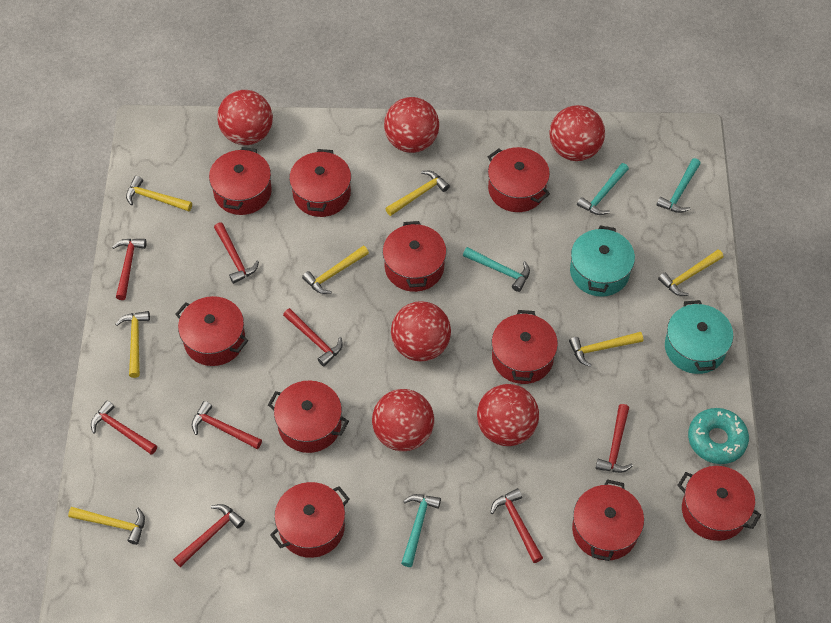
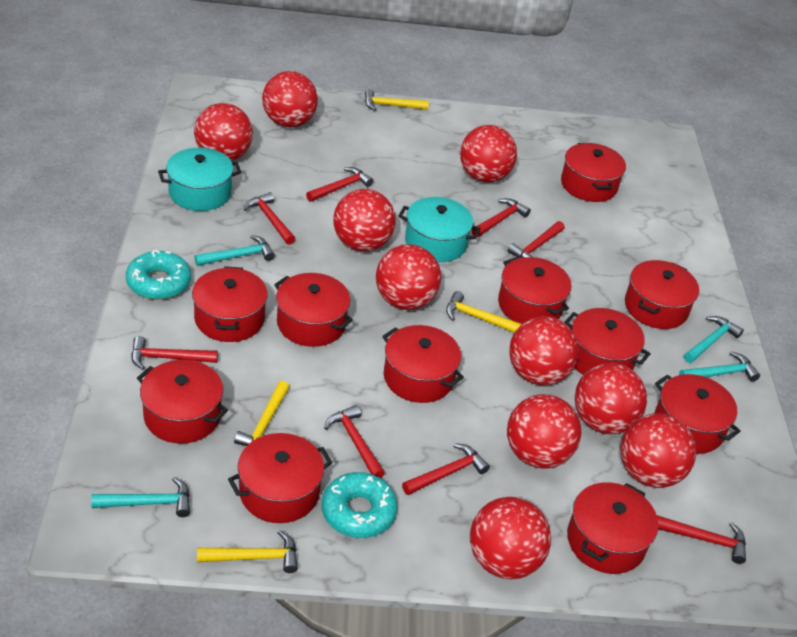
red ball: [217,90,273,145] [372,389,434,451] [384,97,439,153] [391,301,451,361] [477,384,539,446] [549,105,605,161] = 6 -> [194,103,253,161] [262,71,318,127] [333,189,395,251] [376,244,441,310] [460,125,517,182] [470,497,551,579] [507,394,581,469] [509,316,579,385] [575,363,647,434] [620,413,696,488] = 10
red pot: [175,296,248,366] [209,147,272,215] [268,380,349,453] [270,482,350,558] [289,149,351,217] [383,221,446,292] [488,147,550,212] [492,310,558,384] [572,479,644,561] [677,466,761,541] = 10 -> [137,360,228,444] [192,266,268,342] [228,433,333,523] [274,273,353,347] [382,325,464,403] [498,257,571,324] [561,143,626,202] [564,308,650,375] [567,482,658,574] [625,260,699,329] [654,374,741,454] = 11
turquoise donut: [688,408,749,464] = 1 -> [126,250,191,300] [322,472,397,538] = 2
yellow hammer: [68,507,145,545] [115,311,150,378] [126,176,192,211] [302,246,369,294] [385,171,450,216] [569,332,643,367] [658,250,723,296] = 7 -> [197,530,298,573] [234,381,289,446] [365,89,429,111] [446,291,522,333] = 4

